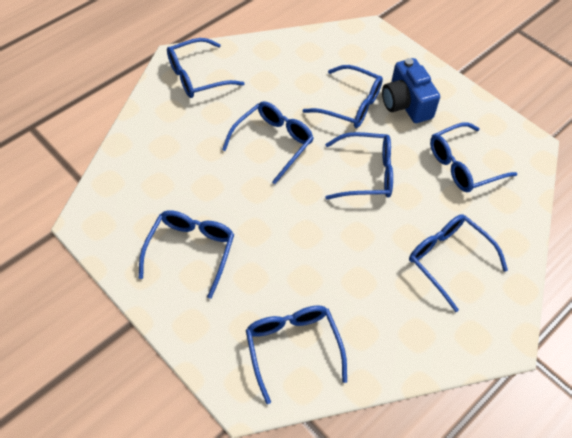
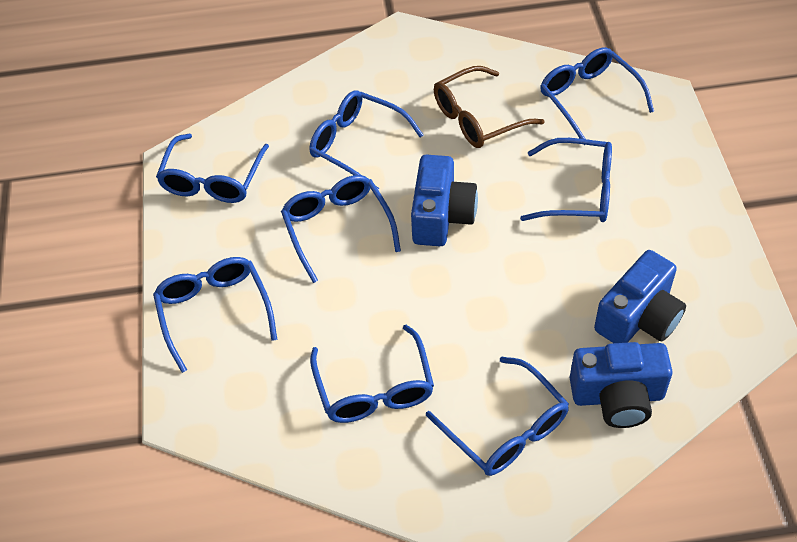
blue camera: [382,58,440,123] = 1 -> [411,155,478,246] [570,342,673,428] [594,250,686,343] = 3
brown glasses: none = 0 -> [434,66,545,148] = 1

